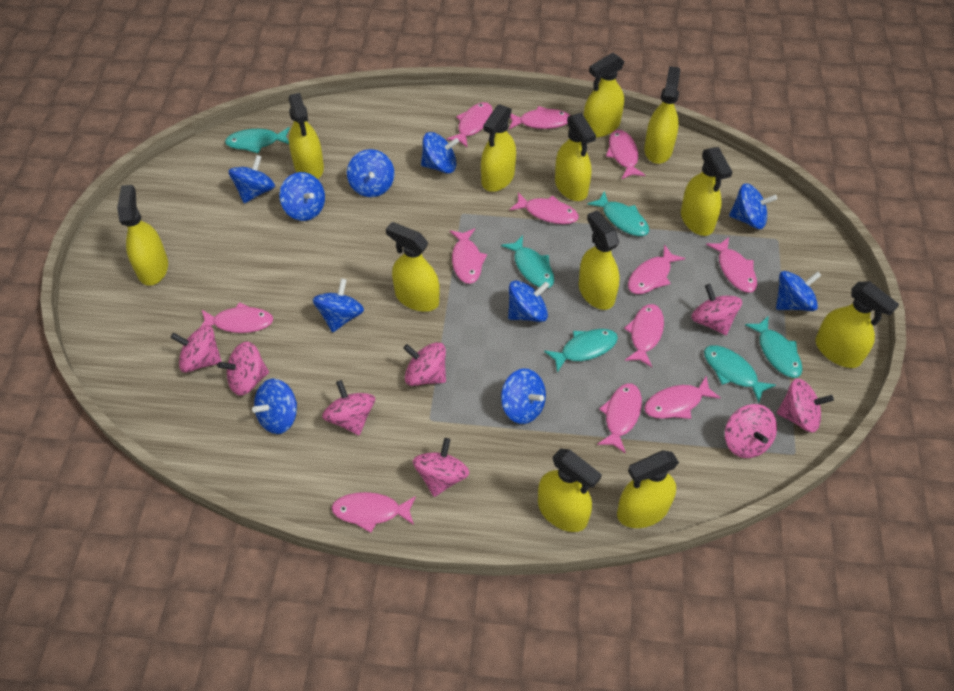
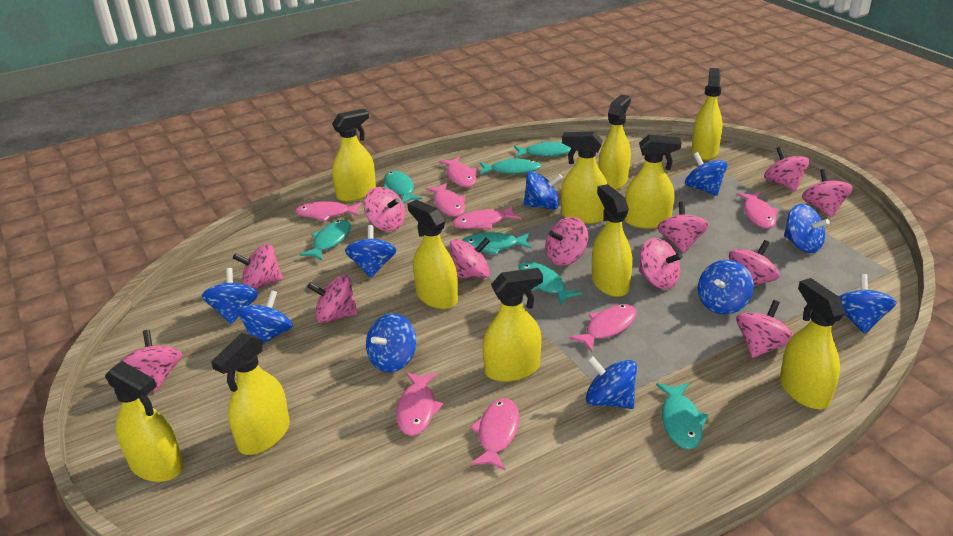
pink fish: [201,302,273,333] [331,492,416,533] [447,102,493,147] [450,228,487,284] [509,106,570,130] [509,192,579,224] [597,383,642,454] [606,130,646,179] [624,304,664,367] [628,245,685,294] [644,376,721,419] [706,237,757,293] = 12 -> [295,201,362,221] [396,372,444,436] [425,183,466,217] [439,156,477,187] [453,206,521,230] [470,398,519,470] [569,304,637,352] [736,192,778,229] = 8
pink spinning top: [170,325,222,373] [217,341,269,396] [322,380,375,435] [403,342,446,386] [413,438,469,497] [691,284,742,335] [725,404,777,458] [777,378,834,433] = 8 -> [120,330,182,392] [233,244,283,290] [308,275,358,323] [364,187,405,231] [450,237,490,279] [545,217,588,266] [639,238,683,289] [657,202,709,253] [729,240,780,286] [736,300,793,358] [764,146,810,192] [802,169,853,218] = 12
turquoise fish: [225,127,290,153] [501,235,554,288] [544,329,618,373] [587,191,649,236] [704,345,776,403] [745,316,802,378] = 6 -> [299,220,351,261] [384,171,423,203] [462,232,532,255] [480,158,541,174] [514,141,571,158] [519,262,582,306] [656,383,708,450] = 7
yellow spray bottle: [117,185,168,286] [289,93,324,179] [386,222,440,312] [481,104,516,192] [538,448,602,532] [555,113,596,201] [579,210,620,310] [583,53,625,137] [617,450,679,528] [644,66,680,164] [681,147,732,236] [815,281,899,368] = 12 -> [105,361,184,482] [211,333,290,455] [332,109,376,202] [408,200,458,309] [482,268,543,382] [561,132,608,224] [592,184,633,297] [598,95,631,190] [624,135,681,229] [692,68,723,160] [780,278,845,409] = 11

